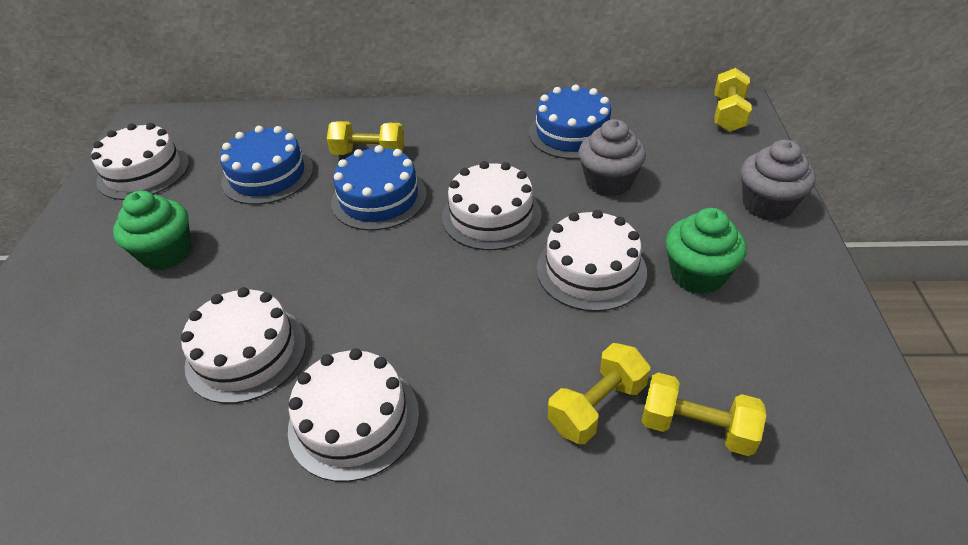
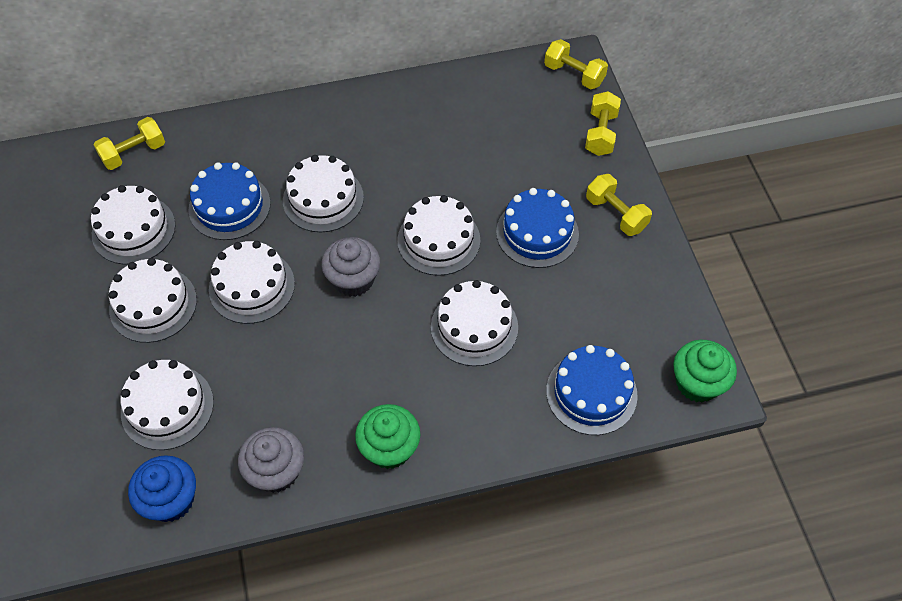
blue cupcake: none = 0 -> [128,455,196,522] = 1
white cake: [91,123,189,200] [181,287,306,404] [288,348,419,482] [442,161,541,250] [537,210,647,312] = 5 -> [91,185,175,265] [109,258,197,343] [120,360,214,450] [209,241,295,324] [283,155,364,232] [397,195,480,276] [431,280,518,366] = 7

